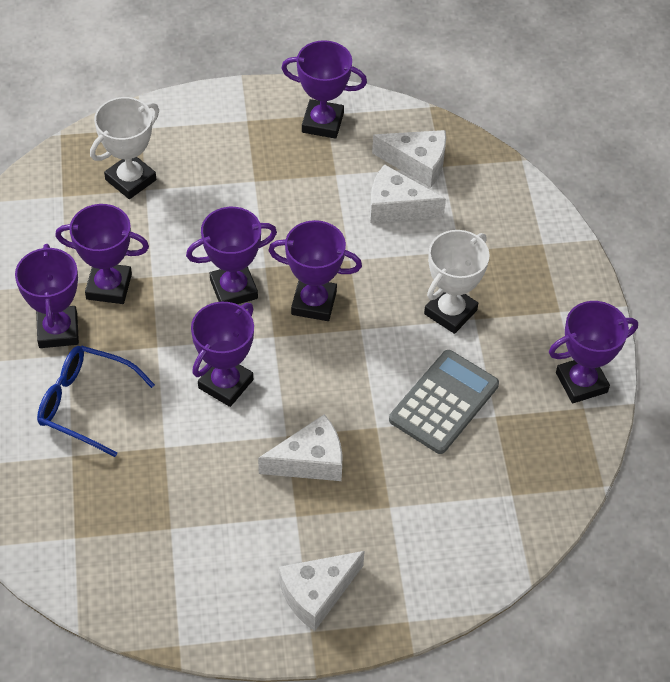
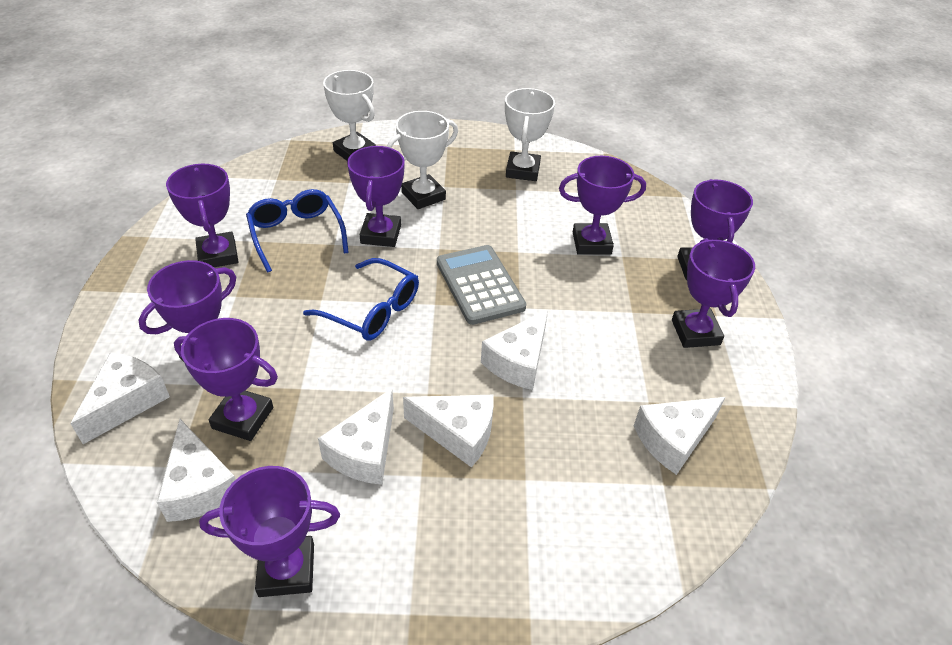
blue glasses: [37,345,155,457] = 1 -> [246,189,349,273] [303,258,419,341] = 2
purple trophy: [15,244,79,348] [55,204,149,304] [186,207,277,304] [191,302,254,407] [268,220,362,321] [281,40,367,139] [549,301,638,403] = 7 -> [138,260,236,362] [166,164,239,267] [174,318,278,441] [199,466,340,597] [347,146,405,247] [559,156,646,254] [672,238,755,348] [677,179,753,280] = 8
white cheese: [258,414,342,481] [279,551,365,631] [370,164,446,223] [372,130,446,188] = 4 -> [70,352,170,444] [157,419,236,522] [318,388,394,485] [403,395,494,468] [481,310,548,390] [634,397,725,475] = 6
white trophy: [90,97,159,199] [424,230,490,334] = 2 -> [323,70,376,161] [387,111,458,209] [505,88,555,181] = 3

